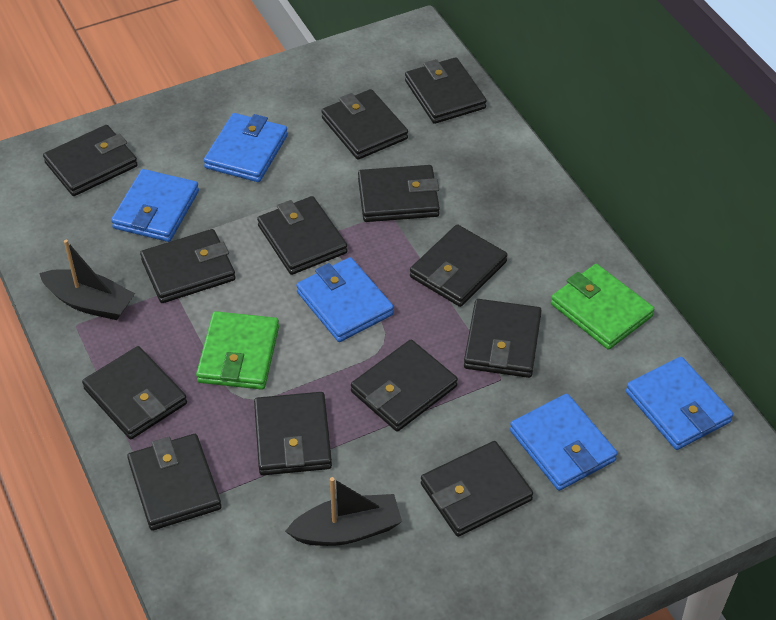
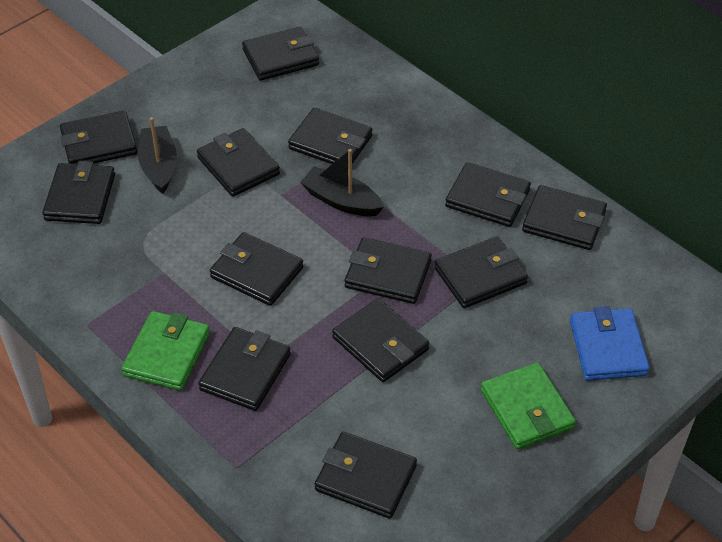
blue wallet: [111,169,199,242] [204,113,288,182] [296,257,394,342] [510,394,618,491] [626,357,733,450] = 5 -> [570,306,650,381] = 1

